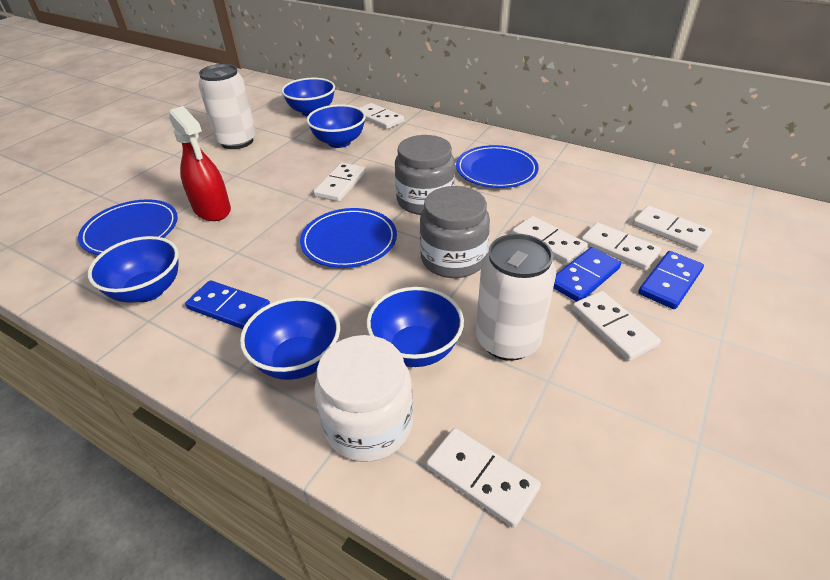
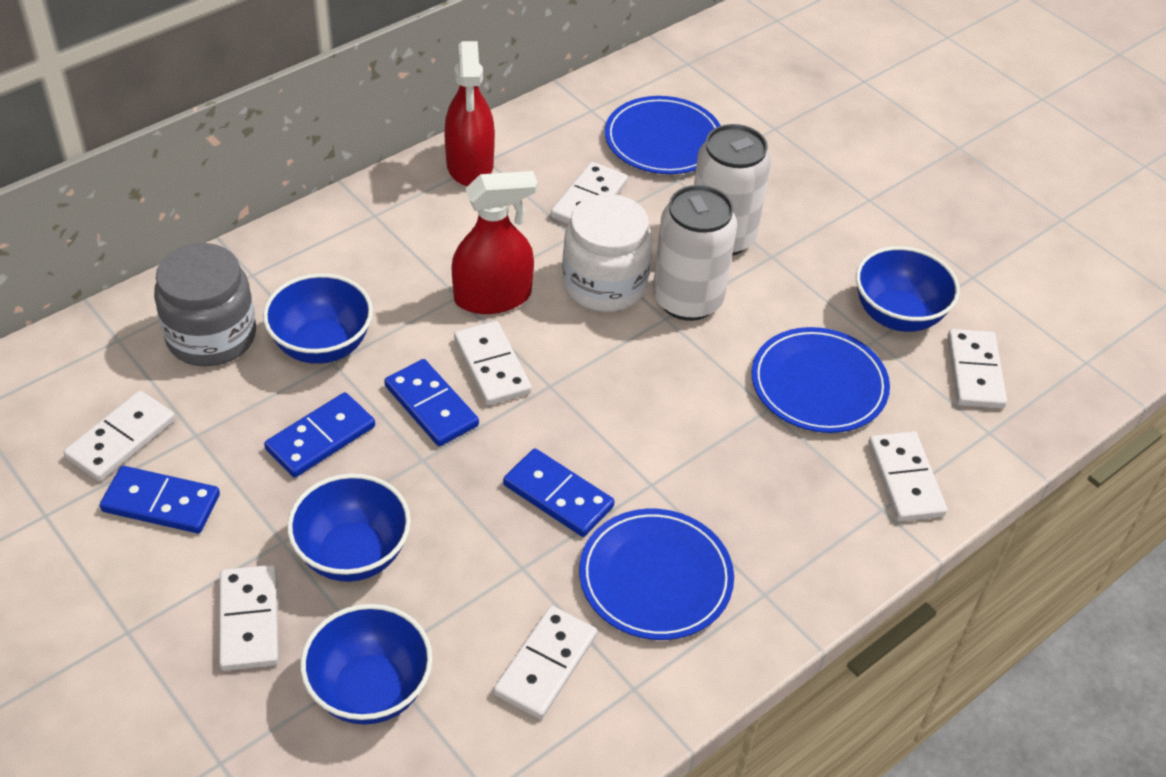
blue bowl: [88,236,179,303] [240,297,340,380] [281,78,335,116] [307,104,366,148] [366,287,464,367] = 5 -> [263,273,373,364] [287,474,411,582] [300,604,433,725] [856,246,960,332] = 4
blue domino: [185,280,270,329] [553,247,621,302] [638,251,704,309] = 3 -> [100,466,220,533] [264,392,375,478] [384,359,479,446] [503,448,614,537] = 4
grey jar: [395,135,455,215] [420,186,490,278] = 2 -> [154,243,256,367] = 1
red spray bottle: [169,106,231,221] = 1 -> [444,41,495,186] [452,171,538,314] = 2

